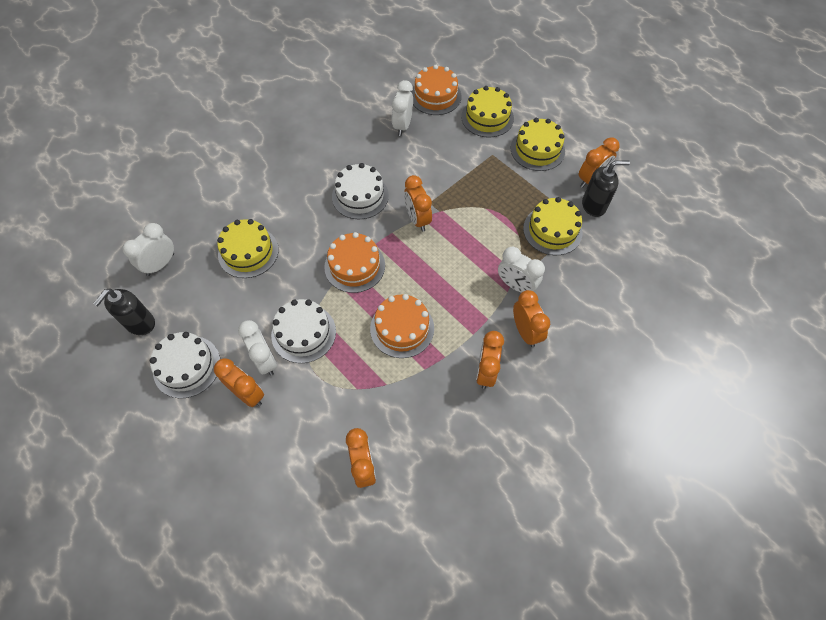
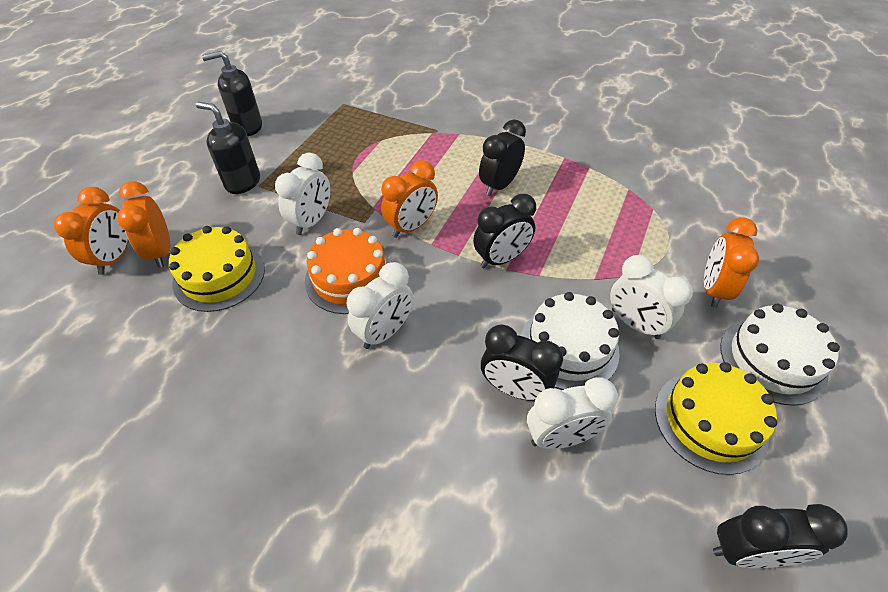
black clock: none = 0 -> [473,194,536,268] [479,119,526,196] [481,324,563,401] [713,504,848,568] = 4
orange cake: [324,232,385,293] [370,294,434,358] [411,65,461,115] = 3 -> [305,228,391,314] = 1
orange clock: [214,358,264,407] [346,428,376,488] [404,175,432,232] [476,331,504,389] [513,290,550,347] [579,138,620,188] = 6 -> [54,187,129,275] [117,181,170,268] [381,160,438,238] [704,217,759,308] = 4
white cake: [150,332,220,398] [271,299,336,363] [332,163,389,219] = 3 -> [521,292,620,390] [720,303,840,406] = 2
yellow cake: [217,219,279,278] [461,86,514,137] [510,118,565,171] [523,197,583,255] = 4 -> [169,226,265,312] [655,362,777,475] = 2

